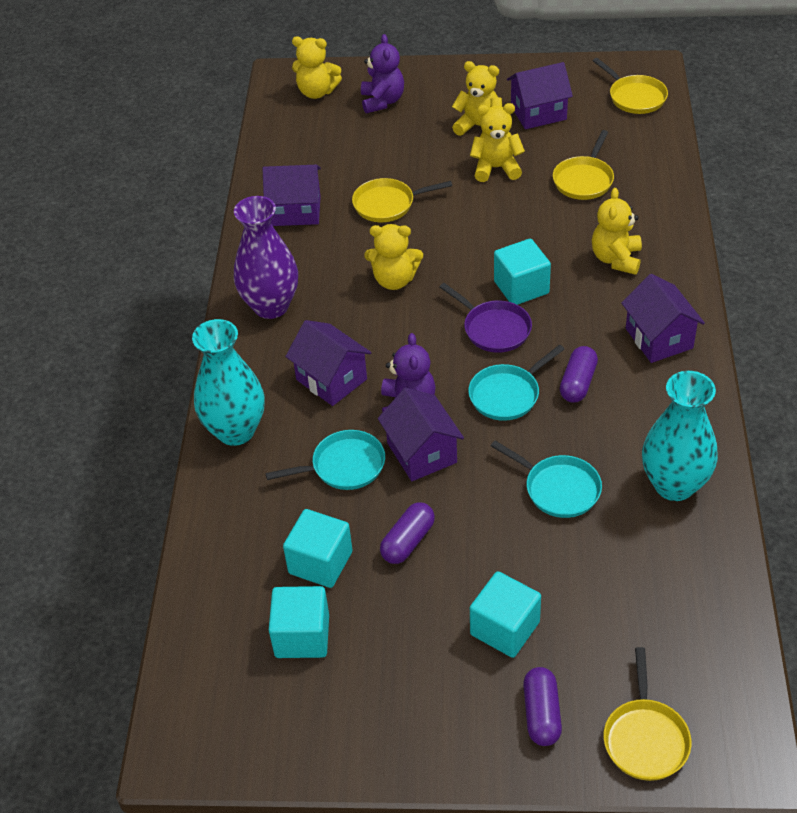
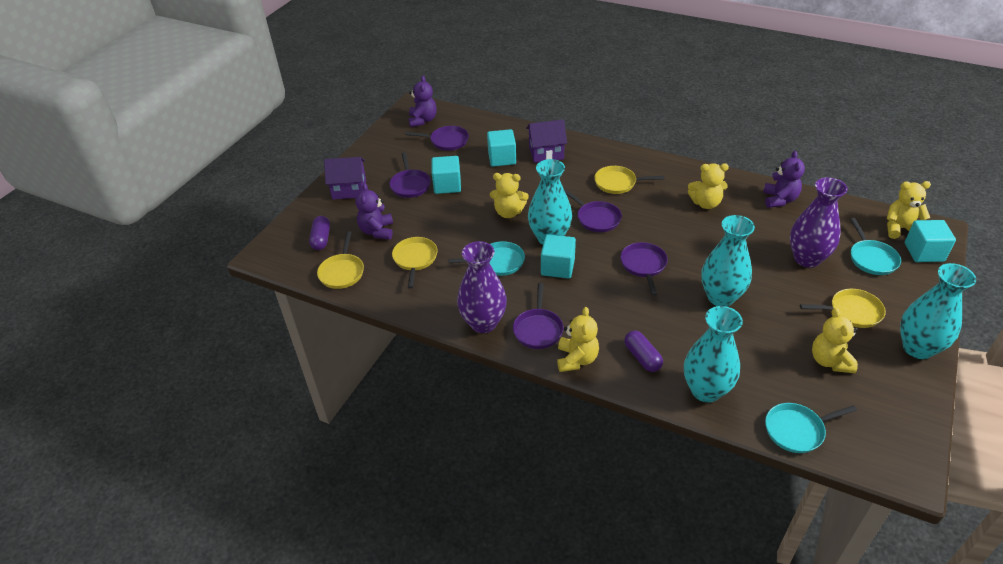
purple capsule: [380,502,435,564] [523,667,562,746] [560,346,598,403] = 3 -> [309,216,330,250] [624,331,663,372] = 2
purple house: [263,165,321,226] [285,320,371,406] [378,387,464,481] [507,62,573,129] [621,274,705,363] = 5 -> [324,157,366,199] [526,120,567,163] = 2
purple pan: [440,283,532,353] = 1 -> [389,152,431,198] [405,126,469,151] [513,283,564,349] [564,189,622,232] [620,242,668,296] = 5
purple teddy bear: [361,34,404,113] [381,333,436,412] = 2 -> [355,183,393,240] [409,76,437,127] [763,151,805,208] = 3
purple vase: [234,196,298,319] = 1 -> [457,241,507,333] [790,177,848,268] = 2
turquoise vase: [192,319,265,446] [642,371,718,501] = 2 -> [528,159,572,245] [684,306,743,403] [701,215,755,307] [900,263,976,359] = 4

